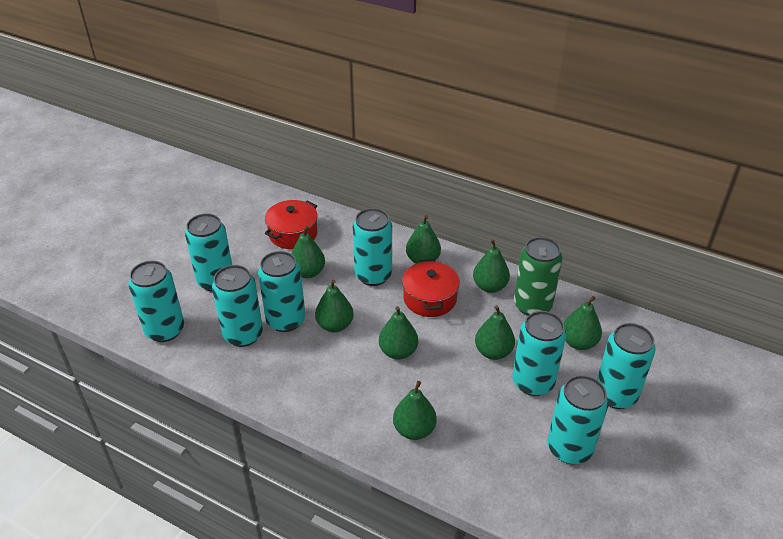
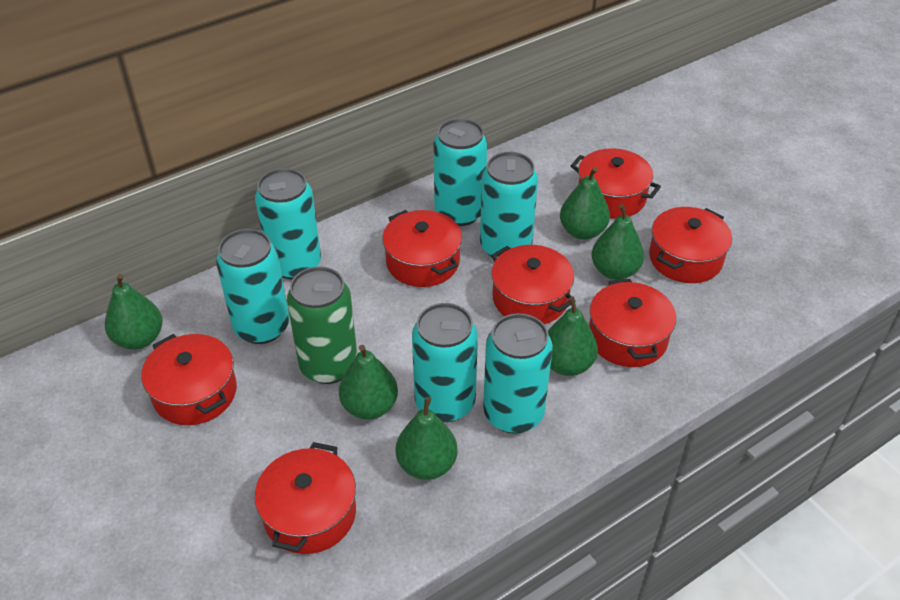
green pear: [291,226,325,278] [315,280,354,332] [379,306,418,359] [393,381,437,440] [406,215,441,264] [473,239,510,293] [475,305,515,360] [564,296,602,350] = 8 -> [105,274,163,350] [339,345,398,420] [396,397,458,480] [548,297,598,376] [560,167,610,240] [592,204,644,280] = 6
red pot: [265,200,318,249] [402,260,460,317] = 2 -> [141,334,237,425] [255,442,356,554] [382,210,462,287] [491,245,576,324] [571,148,661,219] [589,279,676,367] [649,207,732,283] = 7
turquoise can: [128,261,184,342] [185,213,232,292] [212,265,263,347] [258,251,305,332] [353,208,392,286] [512,311,566,396] [547,375,608,464] [597,323,656,409] = 8 -> [216,229,289,344] [255,168,321,280] [412,303,478,422] [434,118,487,226] [480,152,538,258] [483,313,553,434] = 6

